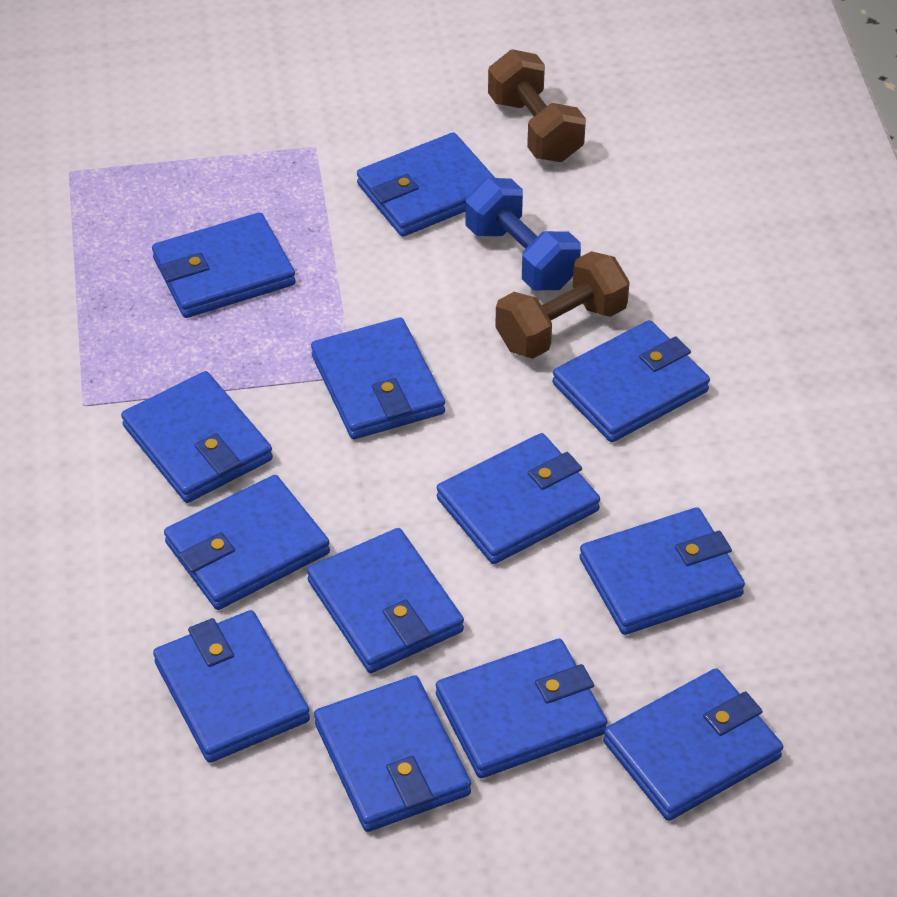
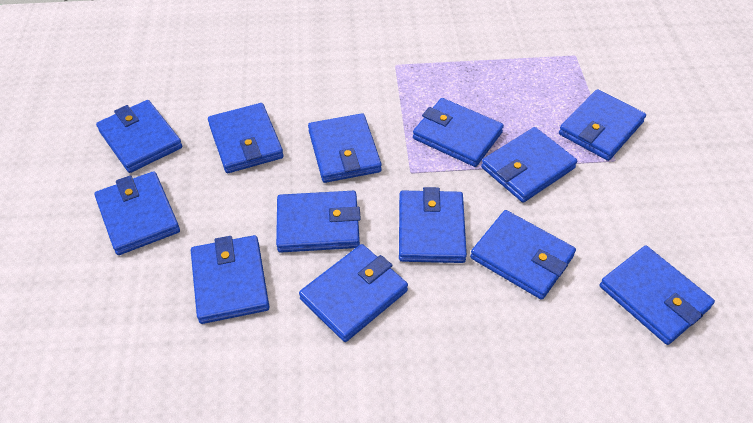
blue dumbbell: [465,178,581,290] = 1 -> none = 0
brown dumbbell: [488,49,586,162] [495,251,630,359] = 2 -> none = 0

